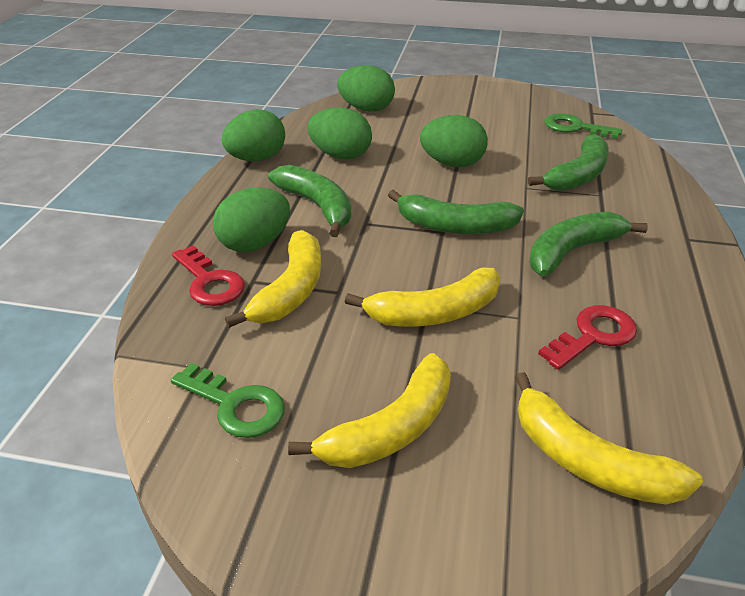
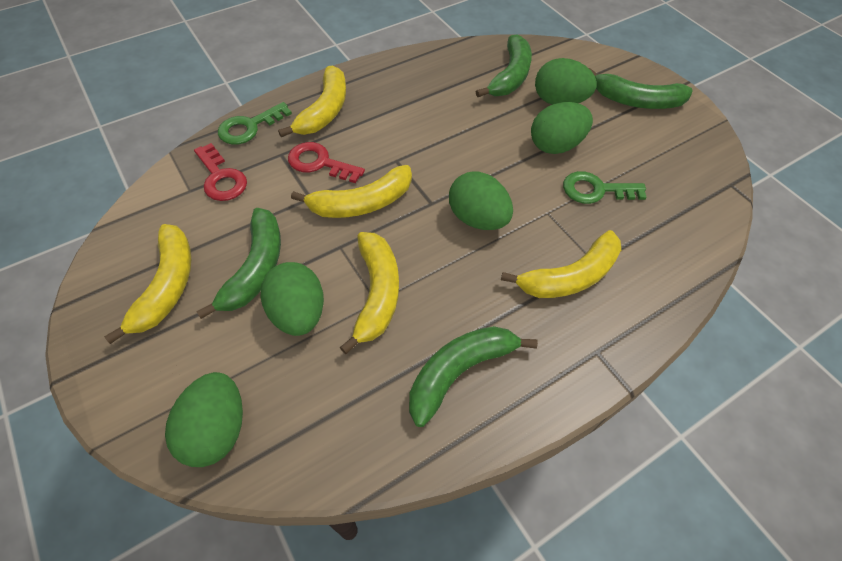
yellow banana: [225,230,321,328] [288,353,451,468] [345,268,500,327] [515,372,703,505] = 4 -> [104,224,191,344] [278,66,346,137] [291,165,412,218] [340,232,399,354] [501,230,621,298] = 5

